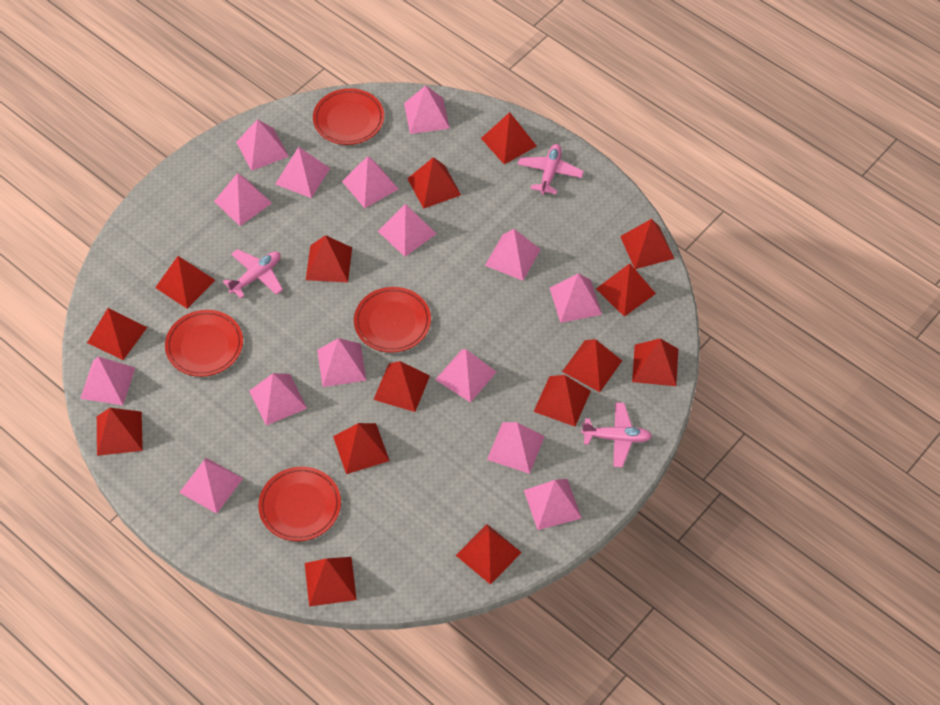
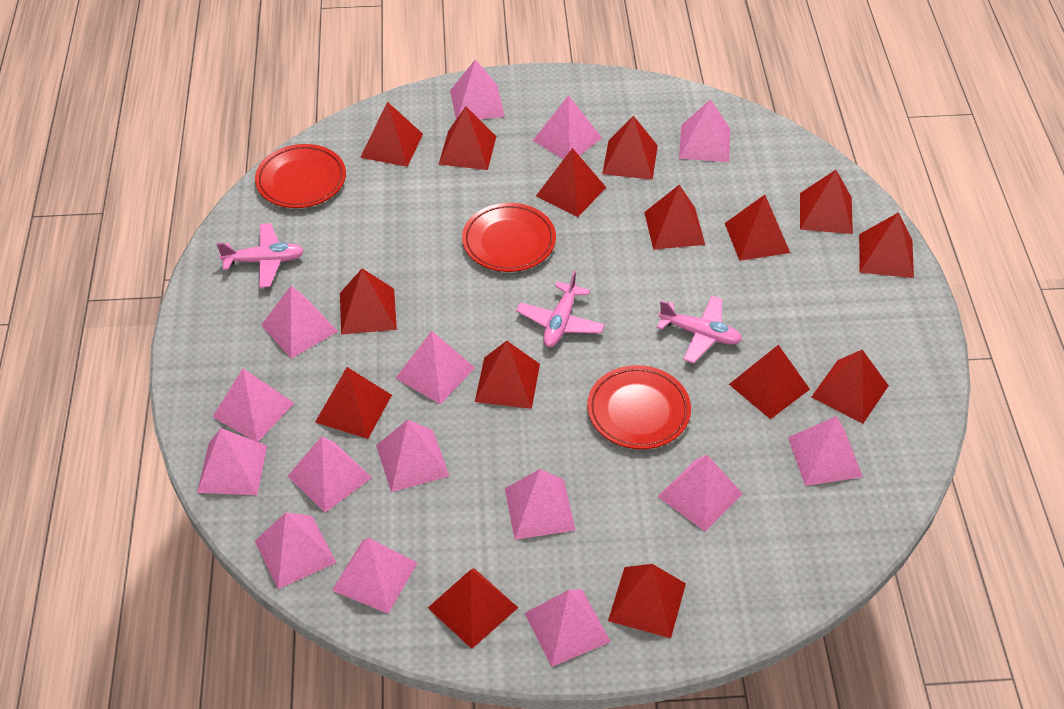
red plate: [165,310,243,377] [258,467,341,541] [313,88,384,145] [354,287,431,353] = 4 -> [255,144,346,208] [462,203,556,272] [587,365,691,449] = 3

